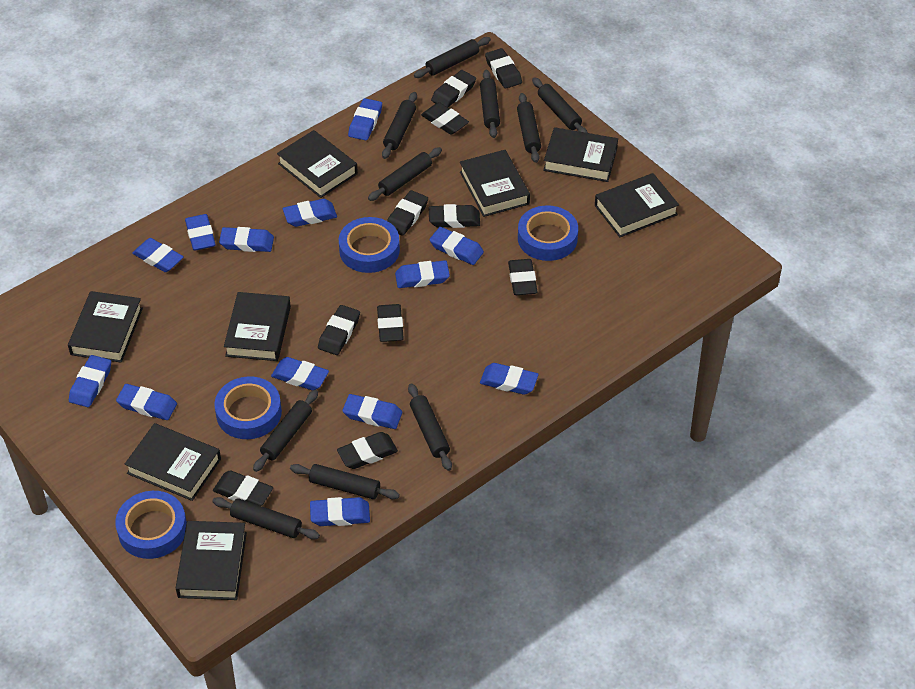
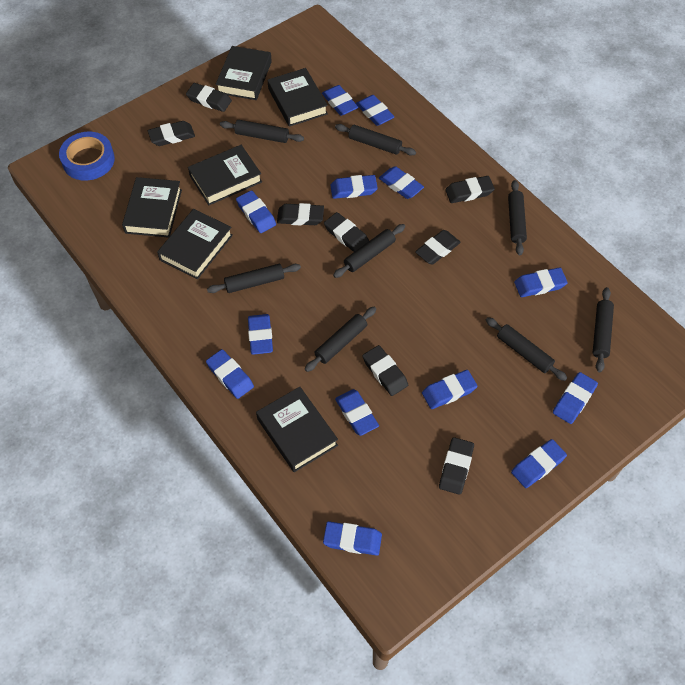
black book: [68,291,143,363] [125,423,221,501] [176,521,247,600] [224,292,291,361] [277,130,358,198] [460,150,530,217] [543,127,618,182] [595,173,679,237] = 8 -> [122,177,182,238] [157,209,233,279] [188,145,262,205] [216,46,272,100] [256,387,338,472] [268,68,328,127] = 6
black eraser: [213,471,273,506] [318,305,360,355] [337,432,398,469] [377,304,404,342] [387,190,428,236] [421,102,469,135] [428,204,480,228] [431,70,476,107] [485,48,522,89] [508,259,538,295] = 10 -> [148,121,195,146] [186,83,232,112] [277,203,324,226] [324,212,369,252] [362,345,408,396] [415,230,461,265] [439,437,474,495] [445,176,495,203] = 8
black rolling pin: [212,497,320,540] [253,390,318,472] [290,464,400,499] [368,147,442,201] [382,92,417,159] [408,383,452,471] [414,37,491,78] [480,70,500,138] [517,93,541,163] [532,77,588,133] = 10 -> [207,264,301,293] [220,120,304,143] [305,307,376,372] [333,224,405,278] [335,124,416,156] [486,317,567,381] [508,180,527,255] [593,287,614,372] = 8
blue tape: [115,491,187,559] [214,376,282,439] [339,217,400,273] [518,205,578,261] = 4 -> [59,132,115,181] = 1

